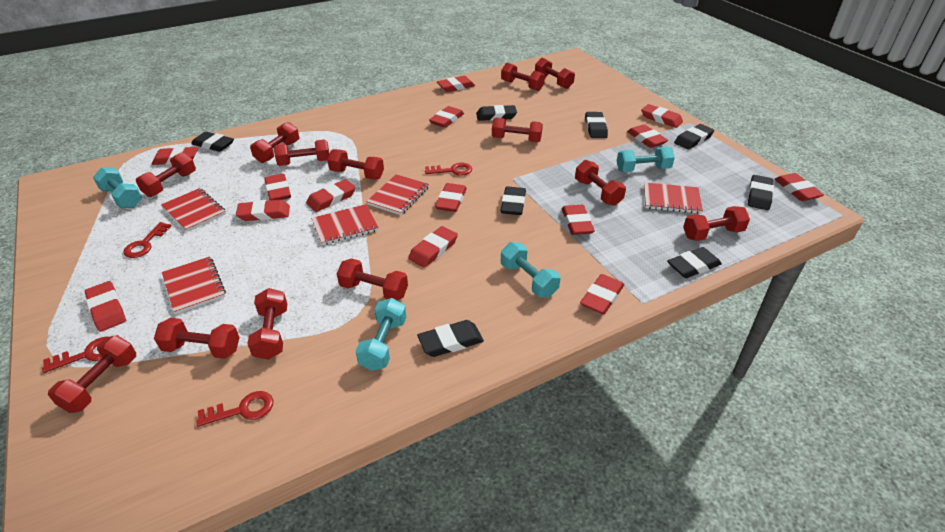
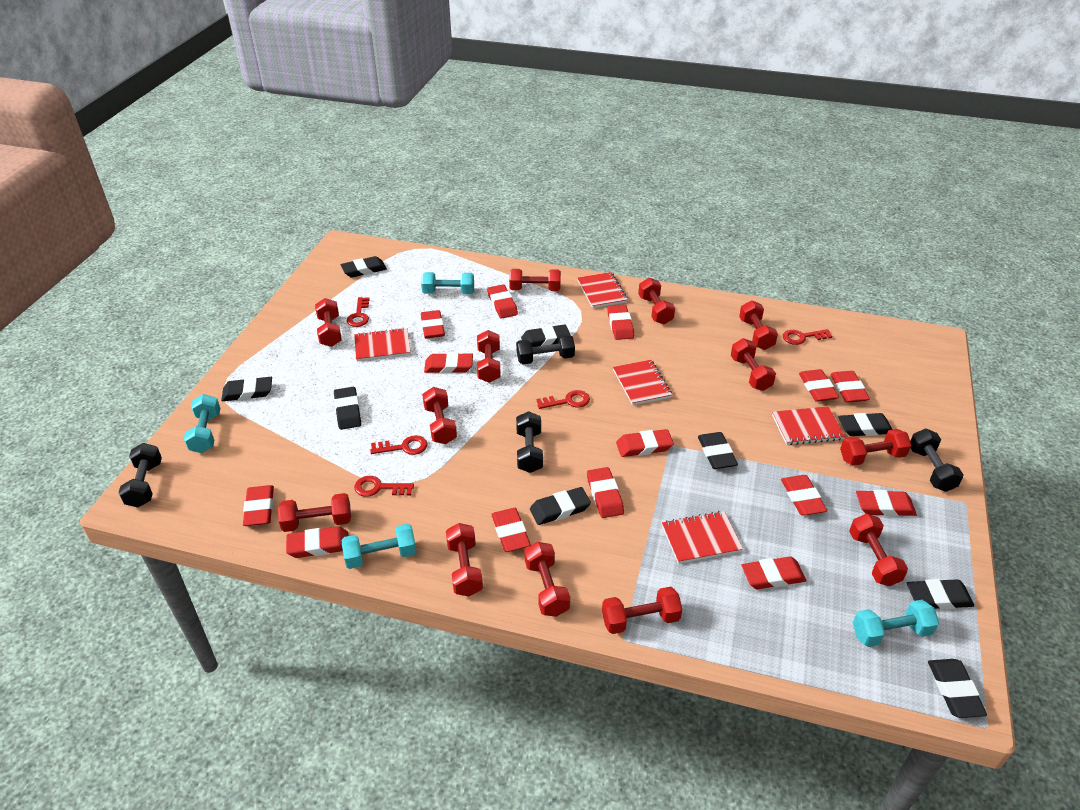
black dumbbell: none = 0 -> [119,443,162,507] [516,334,575,365] [516,411,543,473] [910,428,963,492] = 4
black eraser: [191,132,234,152] [417,320,484,357] [476,105,517,121] [500,186,526,215] [585,112,608,138] [667,247,722,278] [674,124,714,150] [748,175,774,210] = 8 -> [221,377,272,401] [334,387,361,430] [341,256,387,278] [521,324,570,347] [530,487,591,525] [698,432,738,469] [838,413,893,436] [907,579,974,609] [928,659,987,718] = 9
red key: [42,337,106,373] [123,222,171,258] [196,391,273,427] [425,162,472,176] = 4 -> [347,297,369,327] [354,476,414,497] [370,435,428,455] [537,390,590,409] [783,329,832,345] = 5

